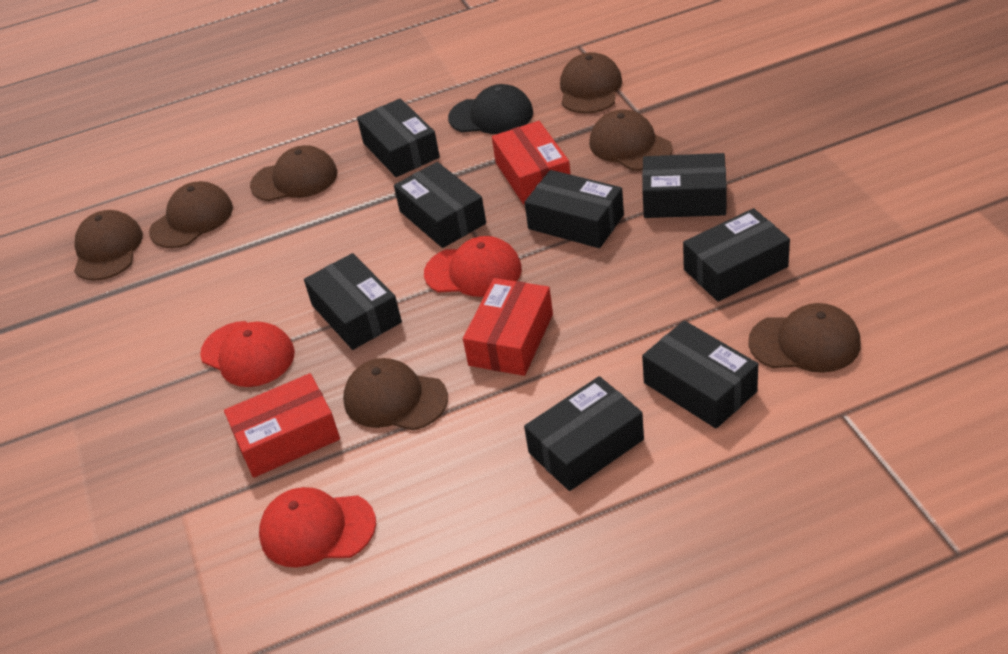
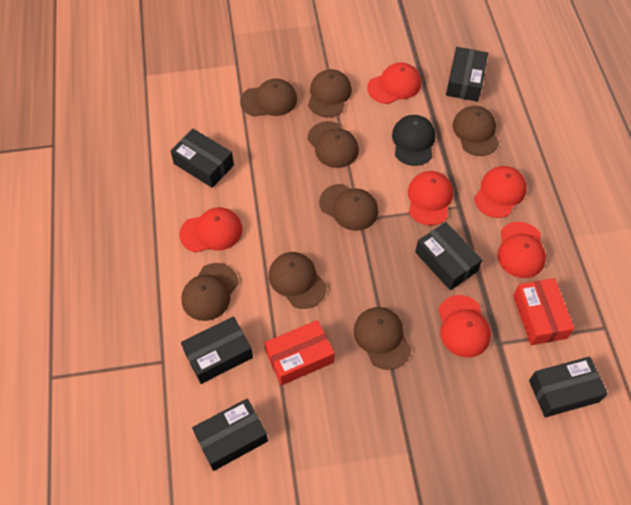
black box: [304,253,402,350] [357,98,440,177] [394,162,486,248] [524,376,644,491] [525,170,624,248] [642,153,727,218] [642,320,758,429] [683,208,790,302] = 8 -> [170,129,234,188] [181,316,253,384] [192,398,268,471] [415,222,482,290] [446,47,488,102] [529,356,608,417] = 6
brown cap: [74,210,143,281] [149,181,233,248] [250,145,337,201] [343,358,448,430] [560,52,622,114] [589,110,673,171] [748,303,861,373] = 7 -> [181,263,238,321] [240,79,297,117] [269,252,327,309] [308,69,352,117] [308,121,359,168] [319,184,378,231] [354,307,411,370] [453,106,499,156] = 8
red box: [224,373,340,478] [463,278,553,376] [492,121,571,204] = 3 -> [264,320,335,385] [513,278,574,345] = 2
red cap: [200,321,295,387] [259,487,376,567] [424,236,522,297] = 3 -> [179,207,242,253] [367,62,421,104] [408,171,453,225] [438,295,491,357] [474,166,527,218] [497,222,546,278] = 6

